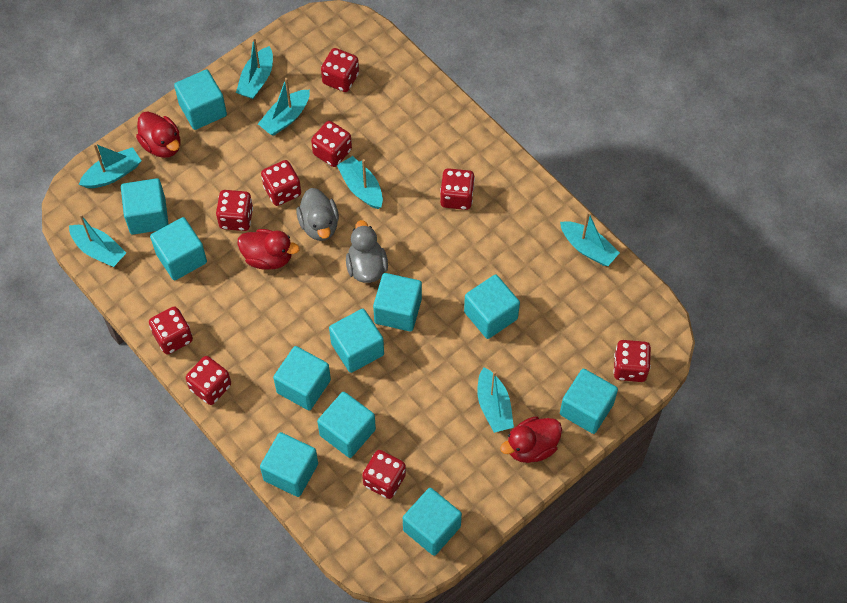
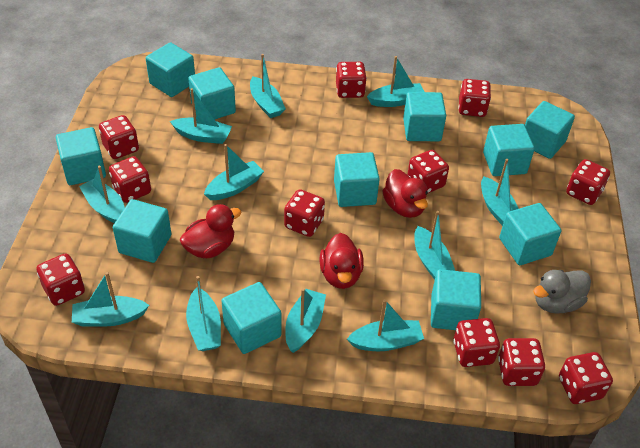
grey duck: [296,188,339,241] [346,220,388,283] = 2 -> [533,270,591,314] = 1
red dice: [149,306,193,354] [186,356,231,405] [216,190,253,231] [261,160,301,206] [311,121,352,167] [321,48,359,92] [362,450,406,499] [440,168,475,210] [613,340,651,382] = 9 -> [36,253,85,306] [99,115,139,159] [109,156,151,203] [284,189,325,237] [336,62,367,98] [407,150,449,193] [453,318,500,367] [458,79,491,117] [498,338,545,386] [559,352,613,404] [566,159,610,205] = 11
turquoise boat: [69,214,126,267] [79,143,142,188] [236,37,273,99] [258,78,310,136] [337,156,383,209] [477,367,514,433] [560,212,620,266] = 7 -> [72,272,149,327] [79,166,125,223] [170,88,232,144] [186,276,221,351] [204,144,264,200] [250,54,286,118] [285,288,326,353] [347,299,424,351] [367,56,424,107] [414,211,455,280] [481,159,519,226] = 11

